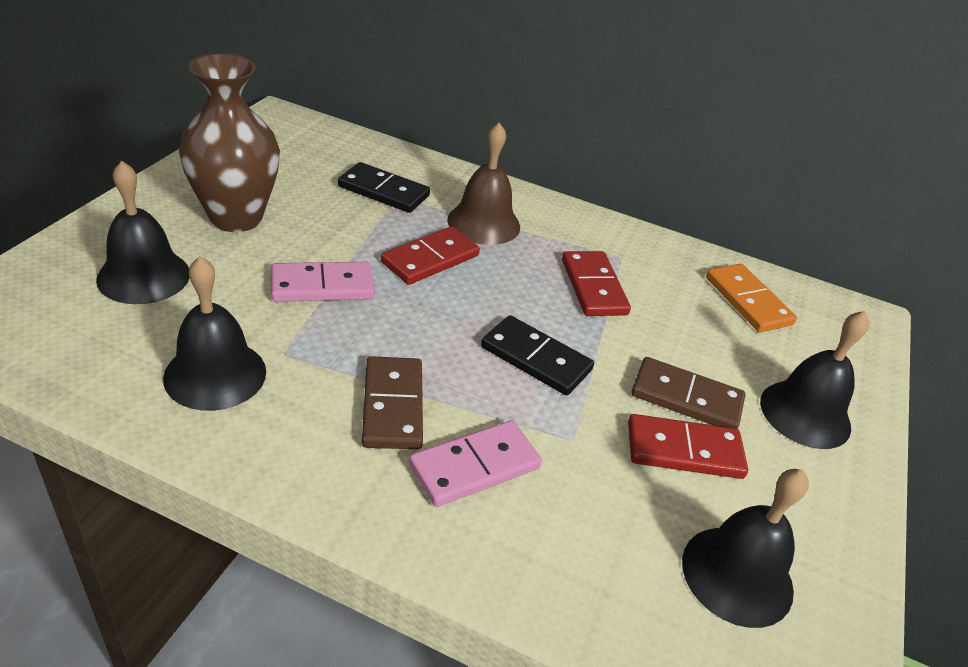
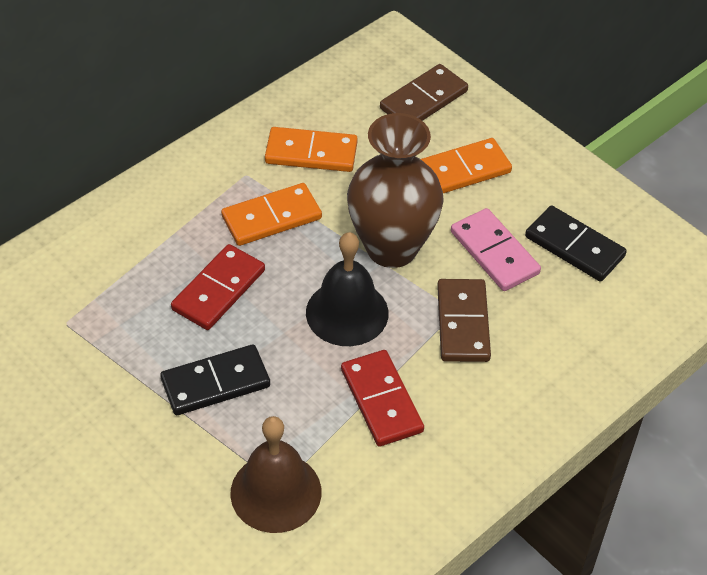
black bell: [96,161,190,304] [163,256,266,411] [682,469,809,628] [760,311,870,449] = 4 -> [306,232,388,346] = 1
orange domino: [706,264,797,332] = 1 -> [221,183,322,246] [265,127,358,172] [421,138,512,193] = 3
pink domino: [271,262,375,302] [409,420,542,507] = 2 -> [451,208,541,291] = 1
red domino: [381,226,480,285] [562,251,631,316] [628,414,748,479] = 3 -> [171,244,265,330] [341,350,424,446] = 2

